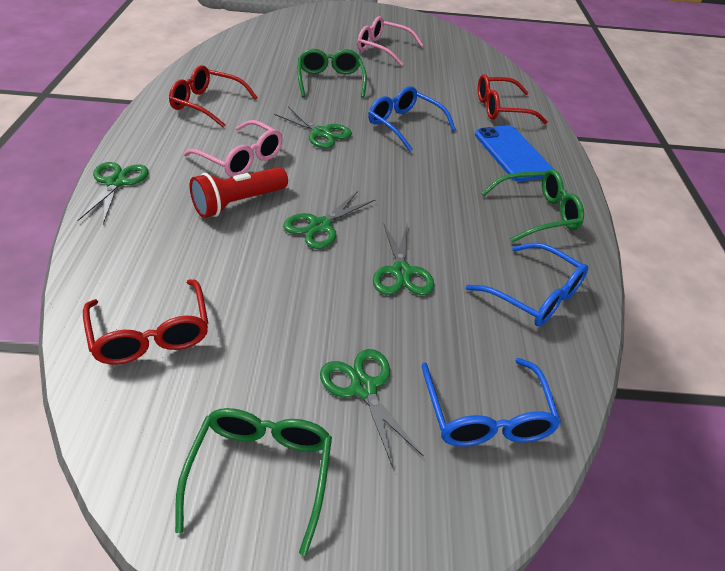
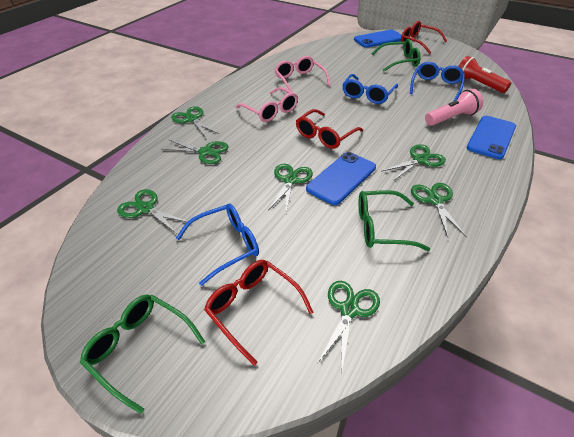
blue phone: [475,125,554,182] = 1 -> [306,152,376,205] [354,30,402,48] [467,116,516,159] = 3
green scissors: [77,162,148,224] [274,106,352,148] [283,191,375,249] [320,349,424,467] [373,222,434,295] = 5 -> [117,189,188,234] [163,139,228,164] [171,106,219,138] [269,164,313,213] [317,281,380,370] [382,144,446,181] [411,183,467,237] = 7
pink flashlight: none = 0 -> [425,89,483,126] = 1

